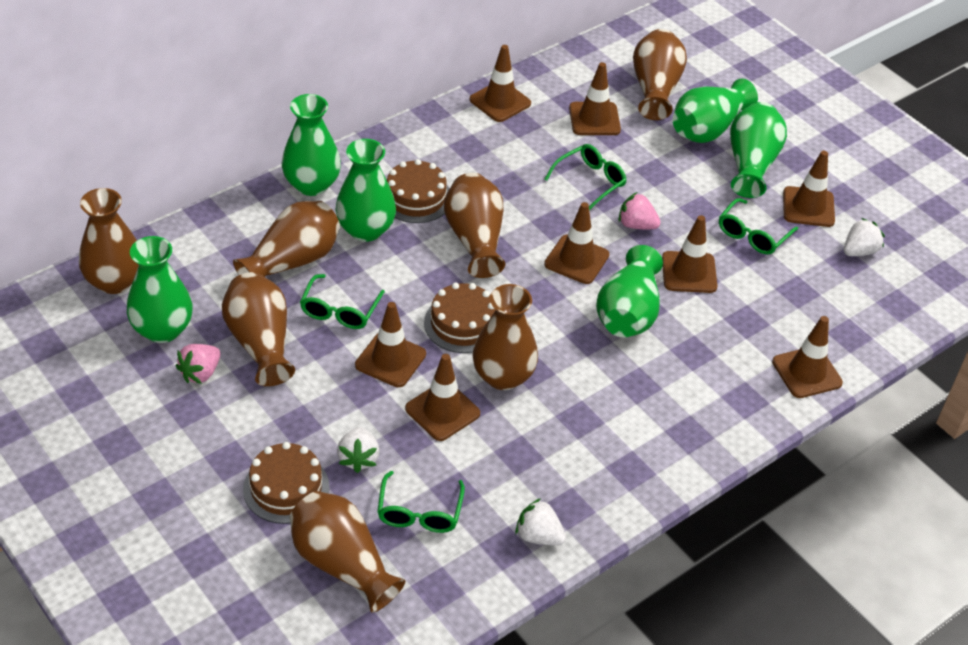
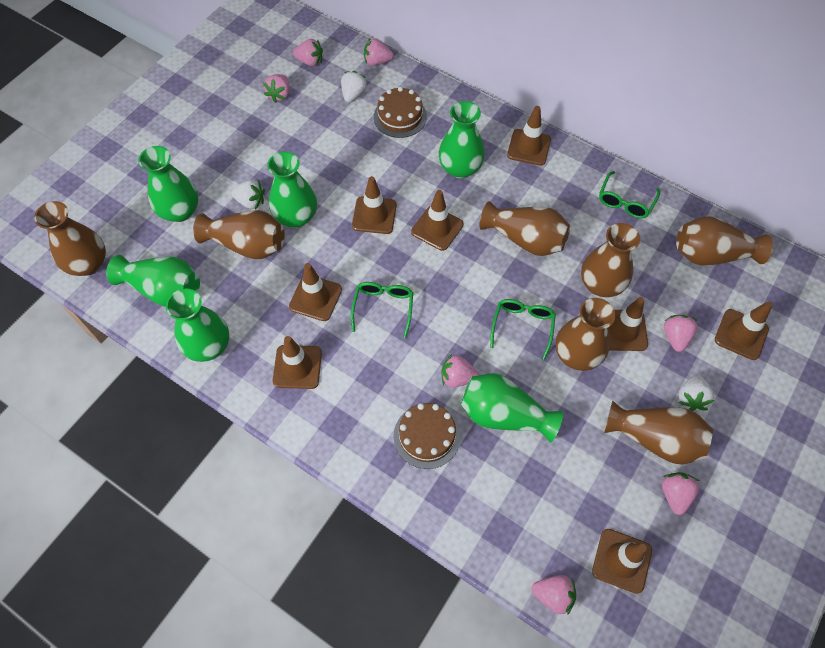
brown cake: [243,442,330,524] [387,159,449,223] [424,283,495,353] = 3 -> [374,87,427,138] [394,403,461,469] = 2
green glasses: [300,274,385,329] [377,471,465,533] [544,144,627,210] [719,198,798,255] = 4 -> [351,282,413,338] [490,299,556,360] [599,171,660,218] = 3
pink strawberry: [176,344,221,384] [618,192,661,229] = 2 -> [263,74,290,103] [293,39,323,66] [364,39,394,66] [441,354,479,387] [532,575,576,615] [662,472,699,515] [664,315,698,352] = 7

